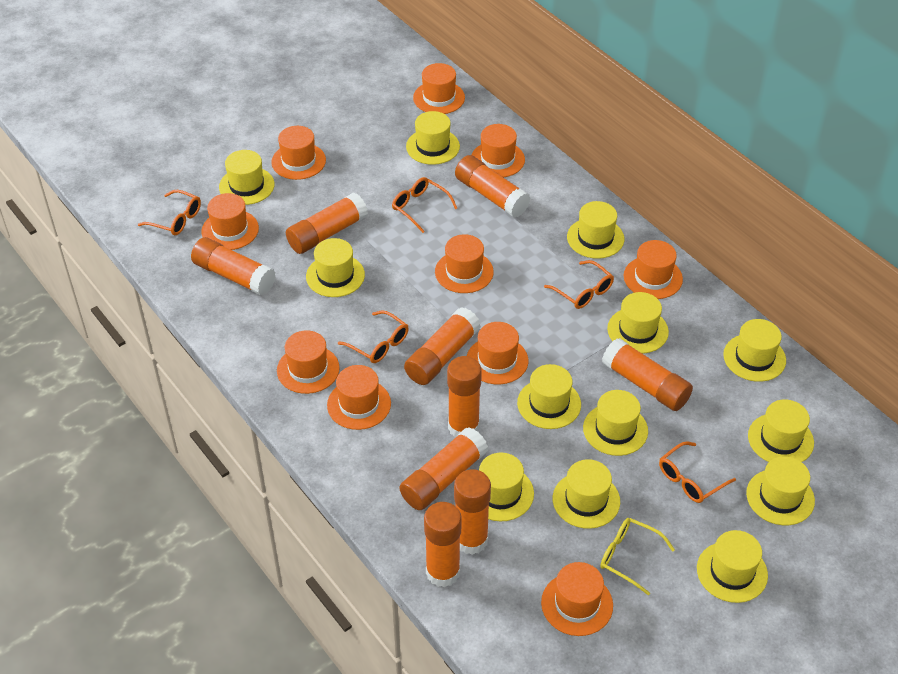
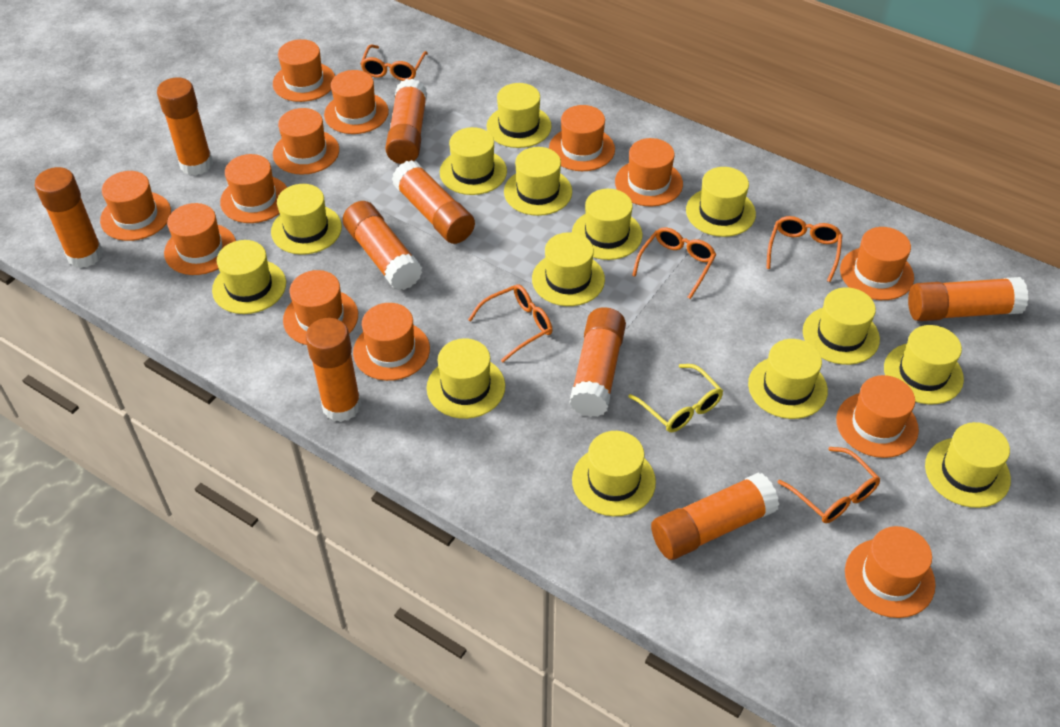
orange hat: [201,193,259,250] [271,126,326,180] [277,330,340,394] [327,365,391,430] [413,63,465,114] [435,234,494,293] [467,322,528,385] [472,124,525,178] [541,562,613,636] [624,240,683,299] = 10 -> [100,171,171,241] [164,203,236,275] [220,154,287,223] [273,39,335,102] [273,108,339,175] [283,270,358,345] [324,70,389,134] [353,303,430,381] [549,105,615,171] [615,138,683,207] [836,375,919,458] [840,227,914,300] [845,526,936,618] = 13
yellow hat: [219,150,275,205] [306,238,365,297] [406,111,460,165] [479,452,534,521] [517,364,581,429] [553,459,620,529] [567,201,624,259] [583,390,648,456] [607,292,669,353] [697,530,768,603] [723,319,786,382] [746,456,815,525] [748,399,814,462] = 13 -> [212,240,286,314] [271,184,342,255] [427,338,505,419] [440,127,507,195] [487,83,552,148] [504,147,572,216] [532,232,605,306] [572,189,642,260] [572,431,656,516] [686,167,756,237] [748,339,828,419] [803,287,880,365] [884,325,964,404] [925,422,1011,508] = 14

